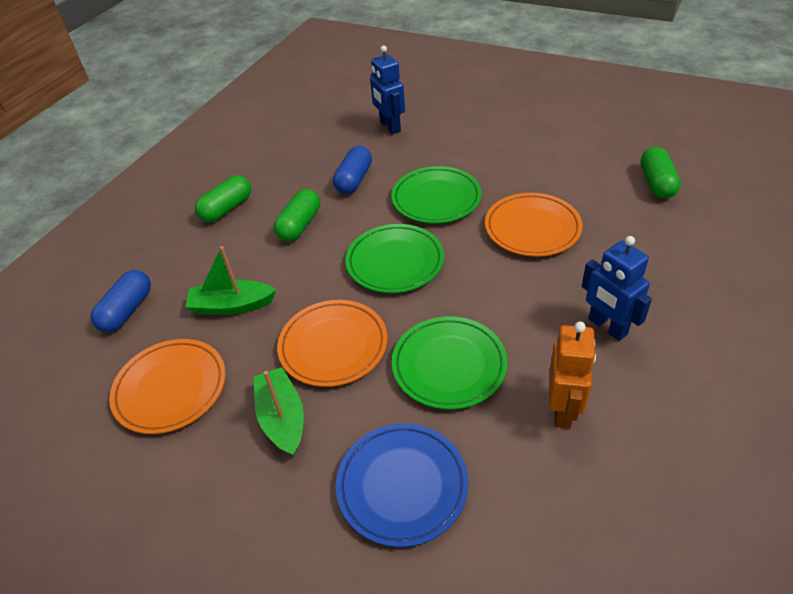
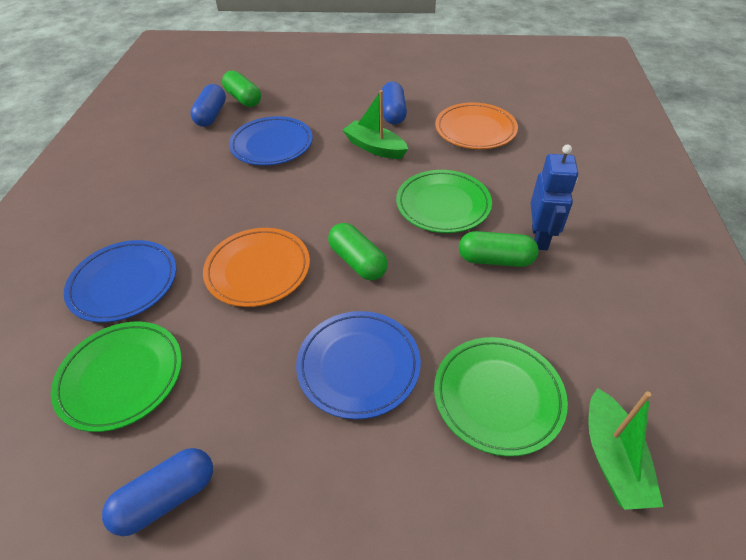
blue capsule: [91,270,151,332] [333,146,372,194] = 2 -> [102,448,213,536] [190,84,226,127] [382,82,407,125] = 3
blue plate: [336,423,469,547] = 1 -> [64,240,176,323] [229,116,313,166] [296,311,421,420] = 3
blue robot: [370,45,405,134] [582,236,652,341] = 2 -> [531,144,578,250] = 1
orange plate: [109,339,226,434] [277,300,388,387] [485,193,583,257] = 3 -> [203,228,310,307] [435,102,518,149] = 2
orange robot: [549,322,596,429] = 1 -> none = 0

